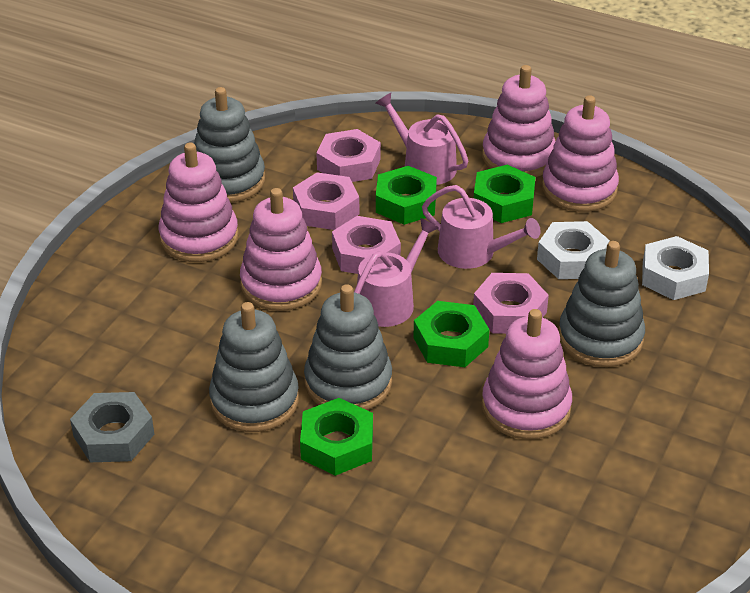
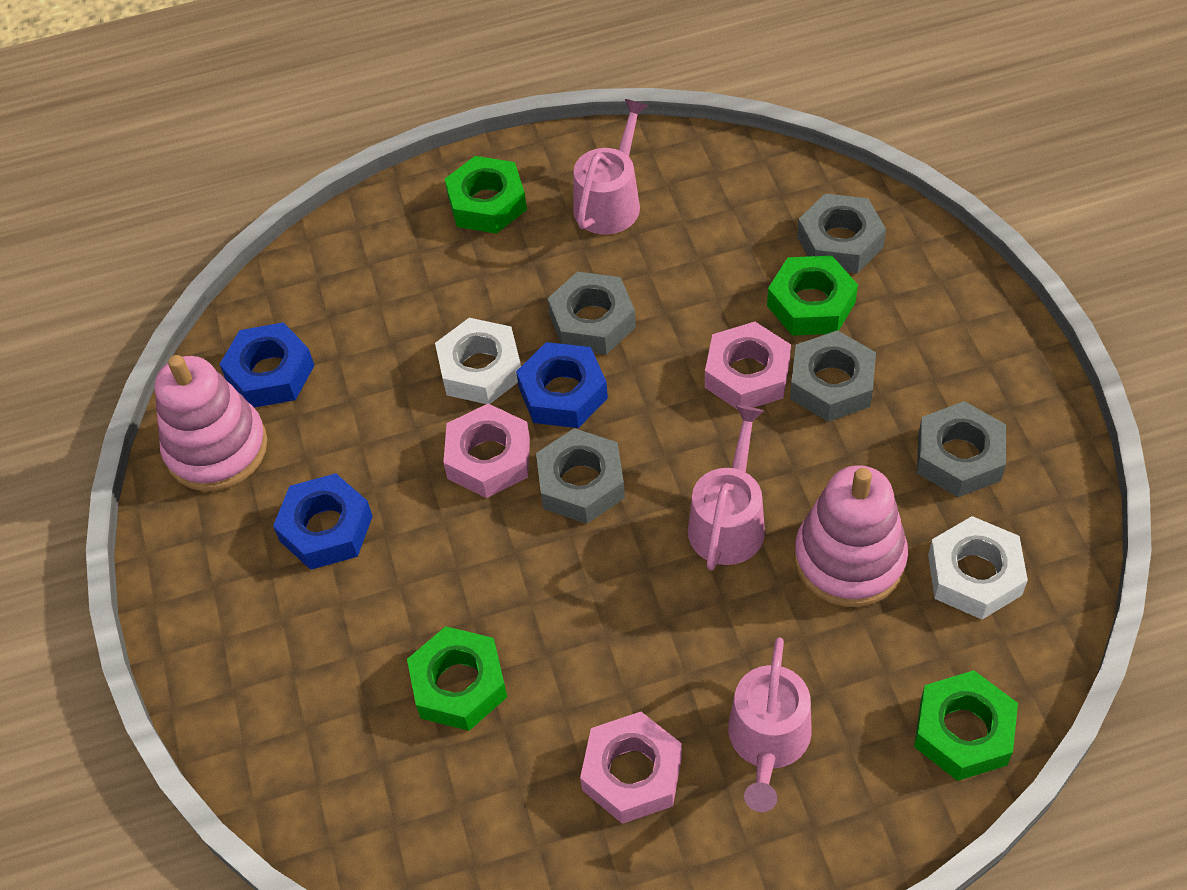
blue nut: none = 0 -> [219,322,315,408] [273,473,373,570] [516,342,608,428] = 3
grey nut: [70,392,155,462] = 1 -> [536,428,625,524] [548,272,636,355] [790,330,876,422] [797,194,886,273] [917,401,1006,497] = 5
grey stacking toy: [194,87,265,203] [209,302,299,432] [304,284,392,410] [559,241,645,367] = 4 -> none = 0
pink nut: [293,172,359,230] [317,129,381,182] [332,216,401,274] [473,273,549,334] = 4 -> [443,404,530,498] [580,712,682,824] [705,322,791,410] = 3
pink stacking toy: [159,143,239,262] [240,188,322,311] [482,65,555,177] [482,309,572,439] [542,95,619,212] = 5 -> [155,355,268,491] [794,465,908,607] = 2

